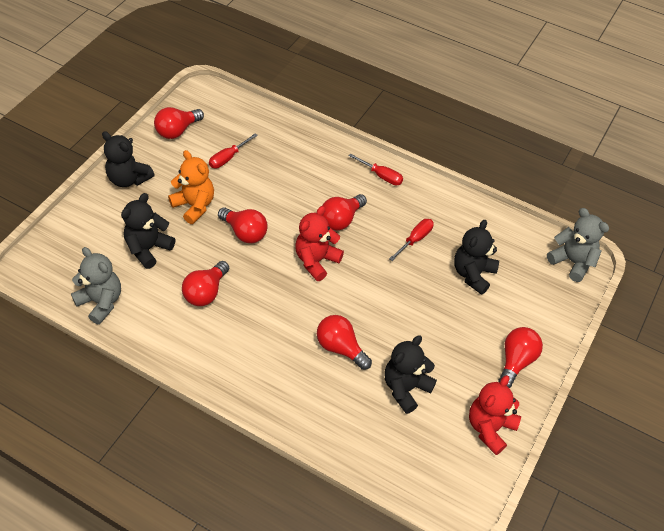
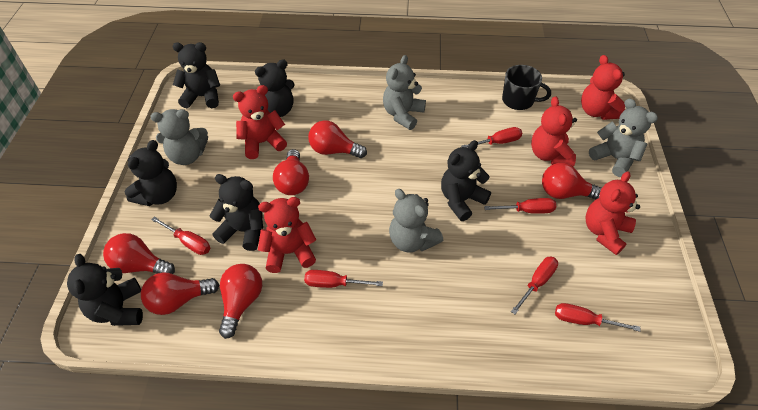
black mug: none = 0 -> [502,65,551,110] = 1
black teddy bear: [102,131,155,187] [121,193,175,269] [384,335,437,414] [454,220,499,295] = 4 -> [67,254,143,326] [124,140,177,206] [172,42,220,108] [210,174,263,251] [255,59,295,117] [441,140,491,221] = 6
grey teddy bear: [71,247,121,324] [547,208,609,282] = 2 -> [150,109,208,165] [383,55,426,130] [389,189,443,253] [589,98,658,177] = 4
orange teddy bear: [168,150,214,224] = 1 -> none = 0
red screwdriver: [209,133,258,168] [349,153,403,185] [389,219,434,261] = 3 -> [151,216,210,255] [304,270,383,288] [461,127,522,148] [484,198,556,214] [511,257,558,314] [555,303,640,332] = 6
red teddy bear: [295,206,344,281] [469,375,521,455] = 2 -> [233,85,287,159] [258,197,316,273] [531,96,577,167] [581,55,625,120] [586,171,640,255] = 5

